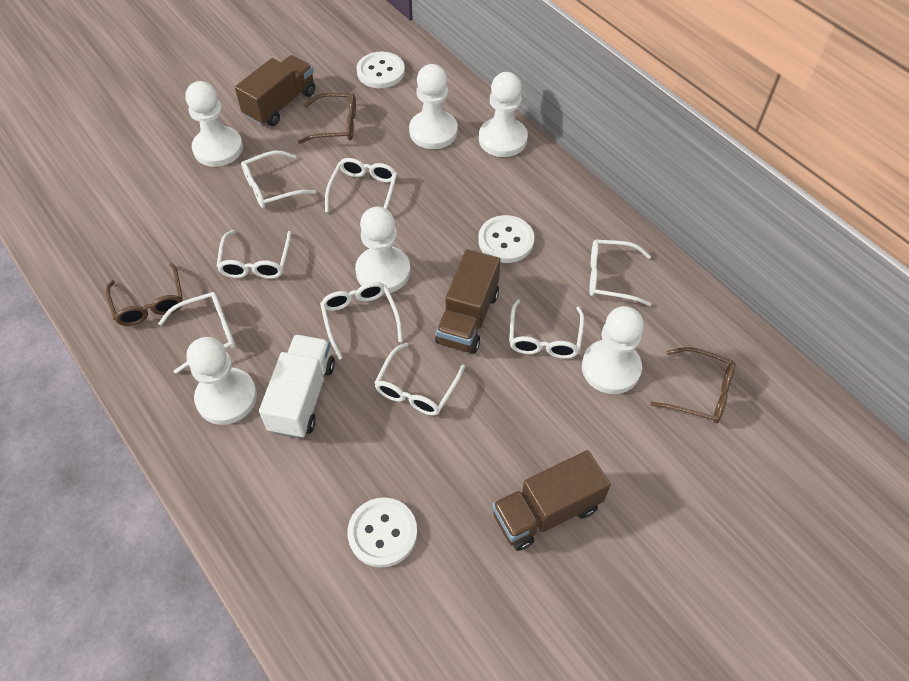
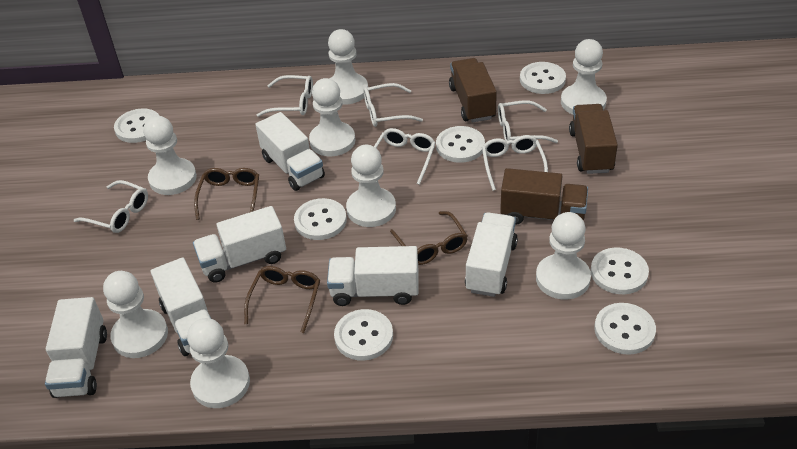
white button: [347,497,417,568] [357,52,405,88] [478,215,534,263] = 3 -> [114,109,160,143] [294,198,347,240] [334,309,393,361] [436,126,485,163] [520,62,566,94] [591,248,649,294] [595,303,656,355] = 7
white glasses: [158,292,235,374] [216,230,291,279] [241,151,316,208] [320,282,403,360] [325,158,397,212] [374,342,465,416] [509,300,584,359] [589,240,651,306] = 8 -> [74,180,148,233] [257,75,313,117] [363,83,423,127] [374,128,436,185] [482,135,548,191] [498,101,558,145] = 6
white pawn: [185,81,243,167] [187,337,257,425] [355,207,410,294] [409,64,458,149] [479,72,528,157] [582,306,644,394] = 6 -> [103,271,168,358] [143,116,197,195] [187,318,250,408] [309,78,355,156] [328,29,368,105] [346,145,396,227] [536,212,591,300] [561,39,607,115] = 8
white truck: [259,335,335,439] = 1 -> [45,297,107,398] [151,257,211,356] [193,206,286,283] [255,112,325,191] [327,246,419,306] [465,212,518,297] = 6

